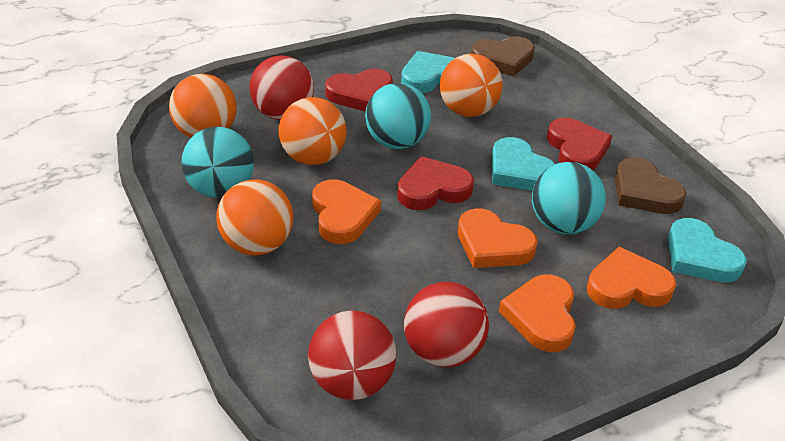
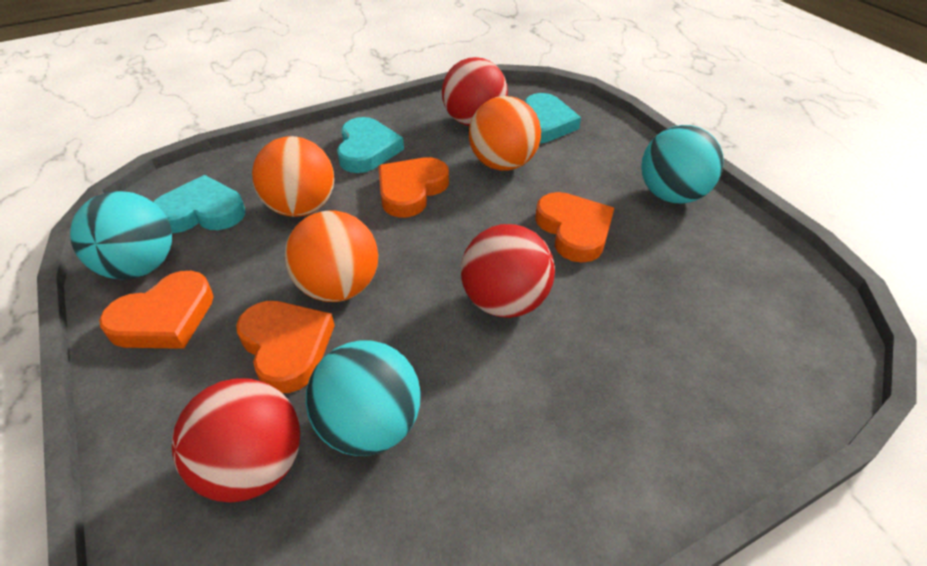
brown heart: [471,36,535,77] [615,157,686,214] = 2 -> none = 0
orange ball: [169,74,237,138] [216,180,293,255] [279,97,347,165] [440,54,503,117] = 4 -> [252,136,334,217] [285,210,378,302] [469,96,541,171] = 3
red heart: [325,69,393,112] [397,156,474,210] [547,118,612,170] = 3 -> none = 0

